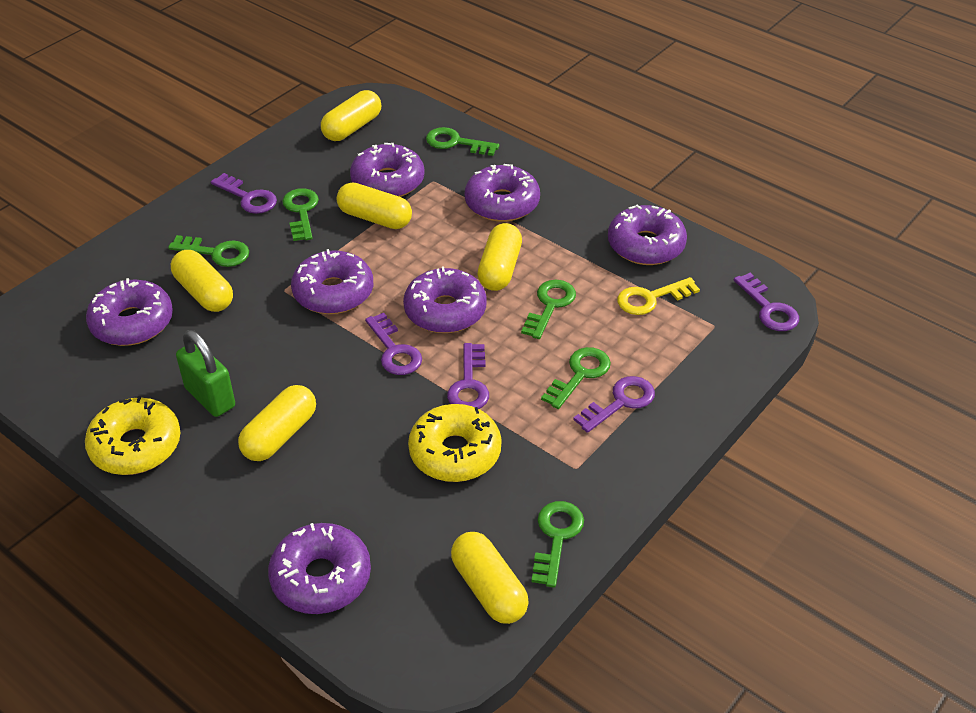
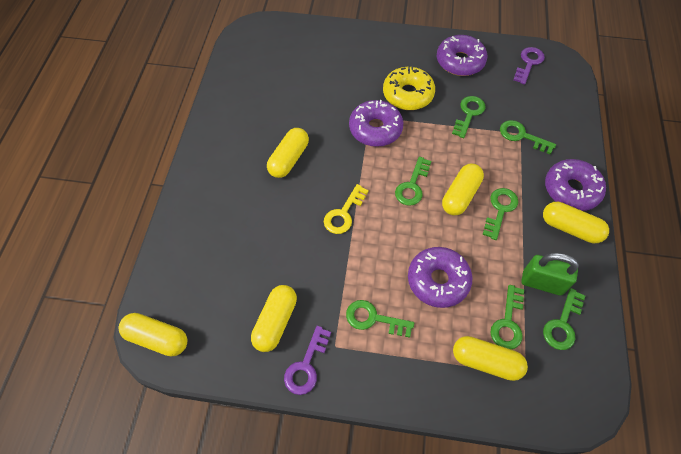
green key: [168,235,249,267] [282,188,319,241] [426,127,499,156] [521,280,576,339] [531,501,584,588] [541,347,611,409] = 6 -> [346,300,414,338] [395,157,432,206] [452,96,486,138] [483,188,518,240] [490,285,524,349] [500,120,556,155] [543,288,585,350] = 7
purple donut: [86,278,173,346] [268,523,371,614] [291,249,373,314] [350,143,425,197] [403,266,487,333] [465,164,540,222] [608,205,687,265] = 7 -> [349,100,403,147] [408,247,472,308] [437,35,487,76] [545,159,606,211] = 4
purple key: [211,173,277,214] [365,313,422,375] [447,343,489,409] [573,376,655,433] [734,273,799,331] = 5 -> [284,326,331,395] [513,47,545,85] = 2
yellow donut: [85,396,180,475] [408,404,502,482] = 2 -> [383,66,435,110] = 1

